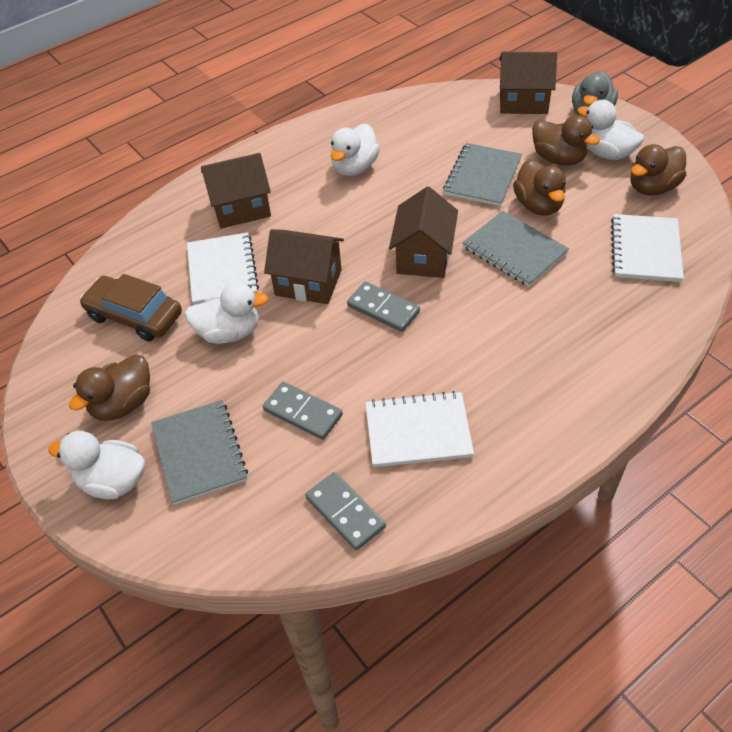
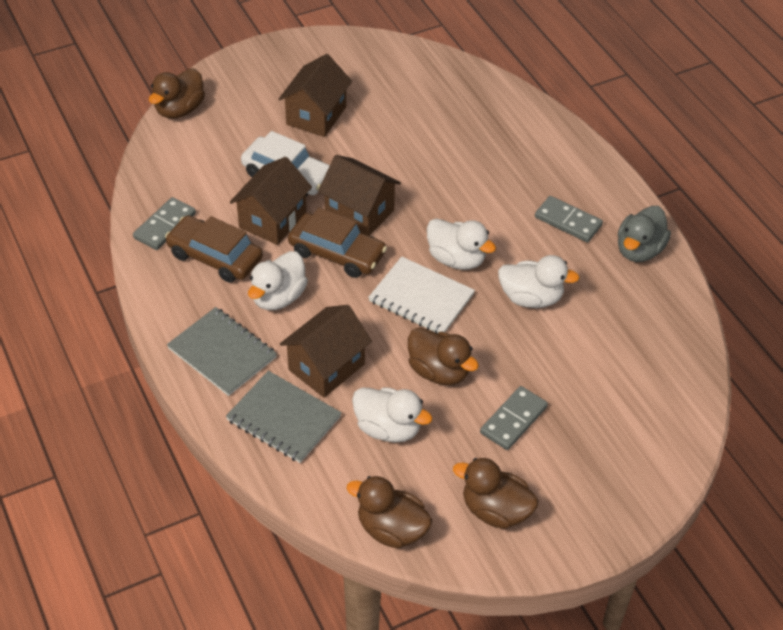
brown car: [79,274,182,341] = 1 -> [165,215,263,283] [288,207,387,278] = 2
grey notebook: [151,400,248,505] [443,143,522,206] [463,211,569,287] = 3 -> [167,307,277,396] [226,371,342,463] = 2
white car: none = 0 -> [241,131,330,197] = 1
white notebook: [187,232,259,305] [365,391,474,467] [611,214,684,282] = 3 -> [368,256,475,334] = 1

